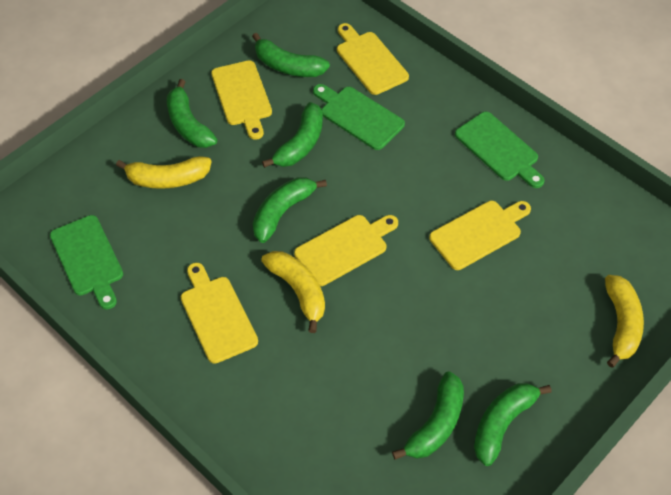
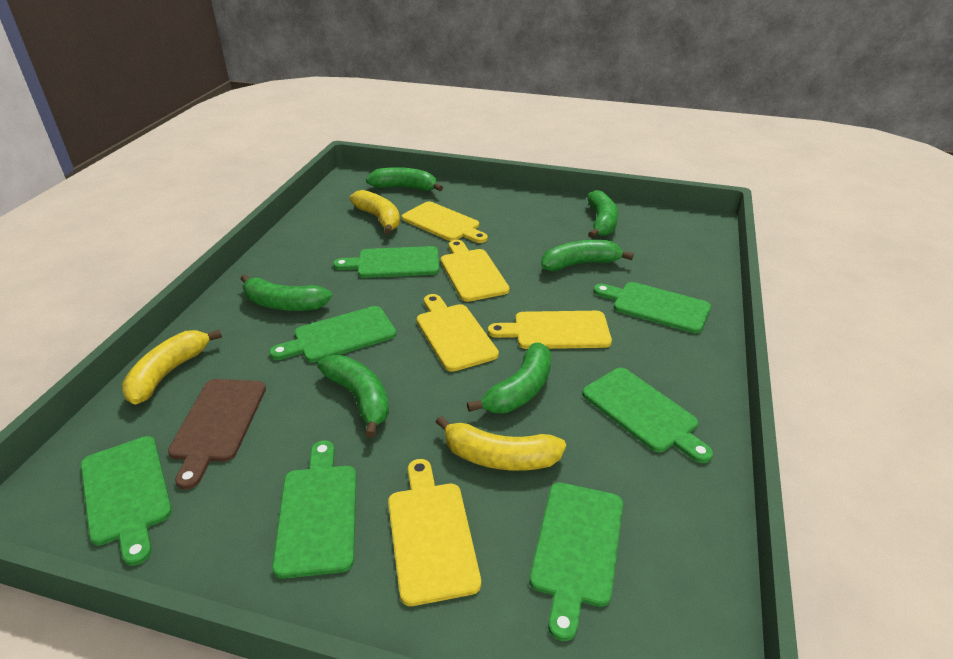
brown cutting board: none = 0 -> [168,379,266,490] = 1
green cutting board: [50,215,123,309] [313,84,405,150] [455,111,545,188] = 3 -> [81,436,172,566] [270,306,396,362] [272,440,356,579] [333,246,439,278] [529,482,623,641] [582,368,713,463] [593,282,711,333] = 7

